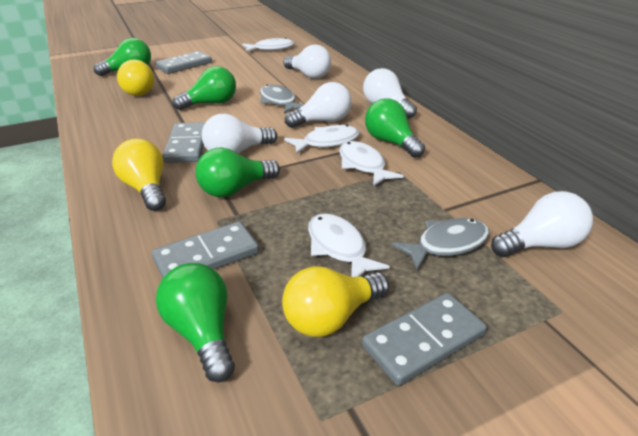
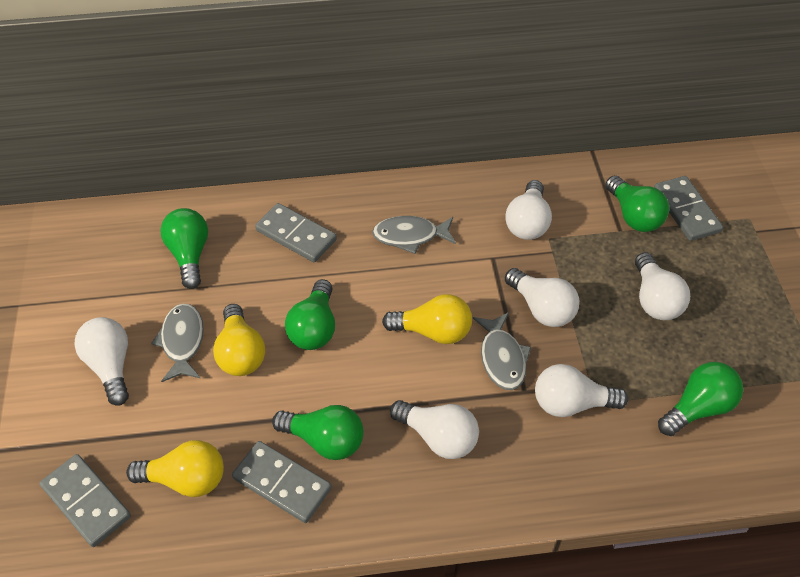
grey fish: [260,84,304,114] [391,218,489,270] = 2 -> [151,303,204,382] [372,216,456,254] [473,312,531,390] = 3
white fish: [242,38,294,52] [284,125,360,154] [308,213,390,277] [339,141,403,186] = 4 -> none = 0
white light bulb: [202,114,277,153] [284,45,331,79] [285,82,352,128] [363,68,417,119] [491,191,593,257] = 5 -> [74,317,129,406] [390,400,479,459] [505,180,552,240] [505,268,579,327] [535,364,628,417] [635,252,690,320] = 6

